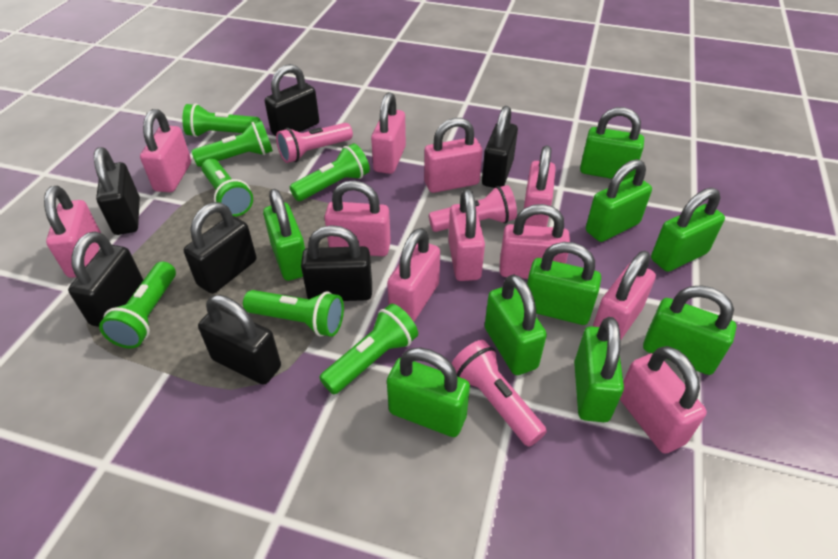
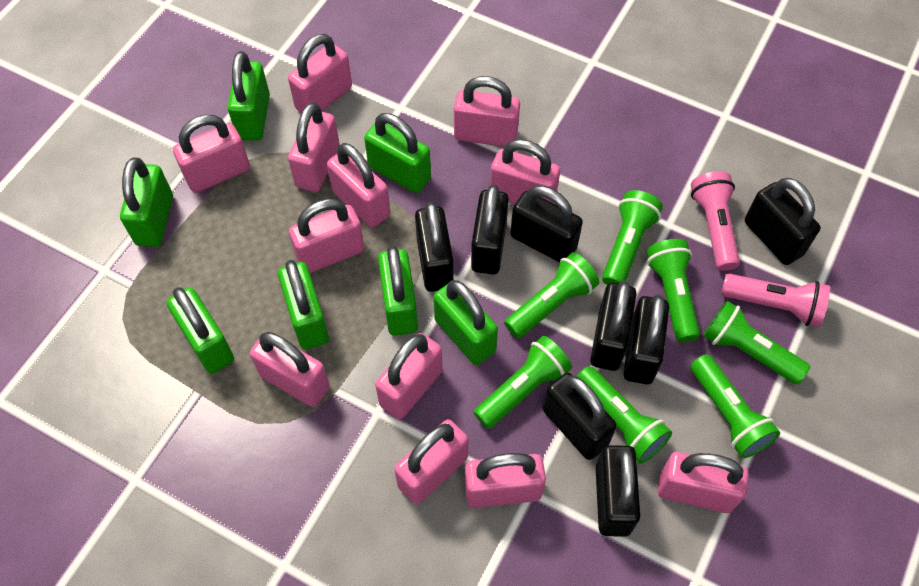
black padlock: [68,231,143,327] [94,147,140,235] [184,202,256,294] [198,295,281,385] [265,64,319,136] [301,225,372,301] [482,106,518,188] = 7 -> [415,202,454,292] [471,185,509,274] [510,185,583,263] [543,373,617,460] [590,281,637,371] [596,445,640,537] [623,294,669,385] [745,178,821,265] = 8
green padlock: [263,189,305,281] [387,347,470,437] [485,274,547,375] [527,242,601,325] [574,317,624,422] [580,107,644,181] [586,159,652,242] [643,285,736,375] [651,188,725,272] = 9 -> [120,157,173,247] [167,287,234,374] [228,51,270,141] [278,260,329,349] [364,113,431,193] [378,246,418,336] [433,280,498,365] = 7
pink flashlight: [276,123,353,163] [429,185,517,232] [451,340,547,447] = 3 -> [691,171,740,271] [721,273,830,327] = 2
pink padlock: [44,186,101,278] [140,109,191,192] [324,180,391,256] [371,92,406,174] [387,228,440,322] [424,118,482,193] [448,189,485,281] [499,204,570,279] [524,146,556,227] [592,251,656,340] [620,346,707,454] = 11 -> [173,115,250,193] [250,332,330,407] [288,34,352,113] [288,102,340,192] [289,199,365,273] [327,143,390,228] [375,333,443,419] [394,419,468,504] [454,76,520,147] [465,453,546,508] [490,139,560,204] [658,452,749,513] = 12

